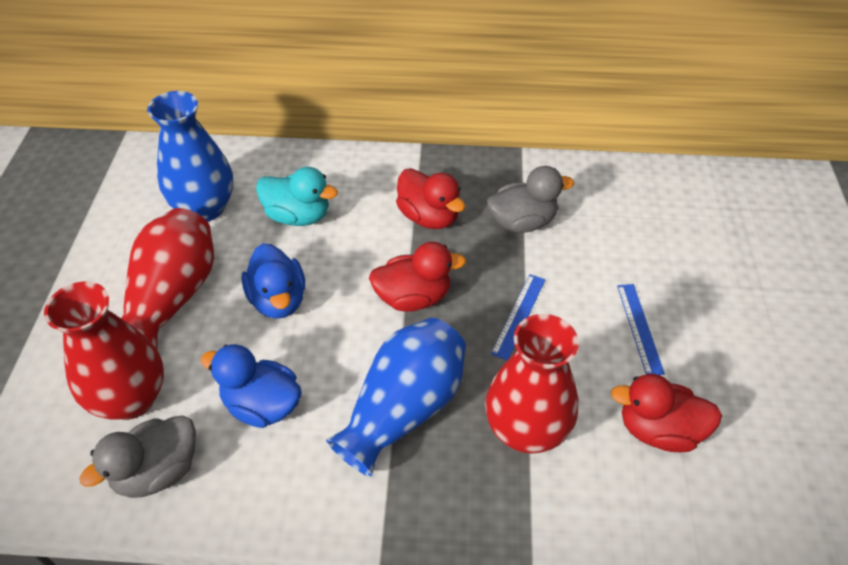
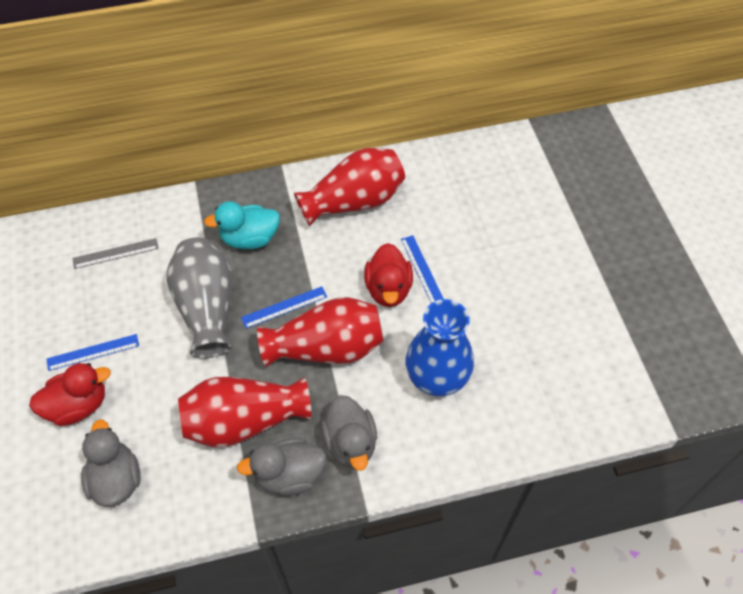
blue duck: [200,344,302,428] [242,243,305,319] = 2 -> none = 0
blue ruler: [491,274,545,360] [617,284,665,375] = 2 -> [46,334,139,371] [241,286,327,329] [401,235,444,303] = 3
blue vase: [147,91,233,222] [326,318,466,477] = 2 -> [406,299,474,396] = 1
grey duck: [80,415,196,498] [487,166,574,233] = 2 -> [81,420,141,507] [237,438,327,496] [321,395,377,471] = 3
grey ruler: none = 0 -> [73,238,159,269] = 1
grey vase: none = 0 -> [167,237,232,359] = 1
red duck: [369,242,466,312] [396,168,465,229] [611,374,722,452] = 3 -> [29,363,111,426] [364,243,413,307] = 2

